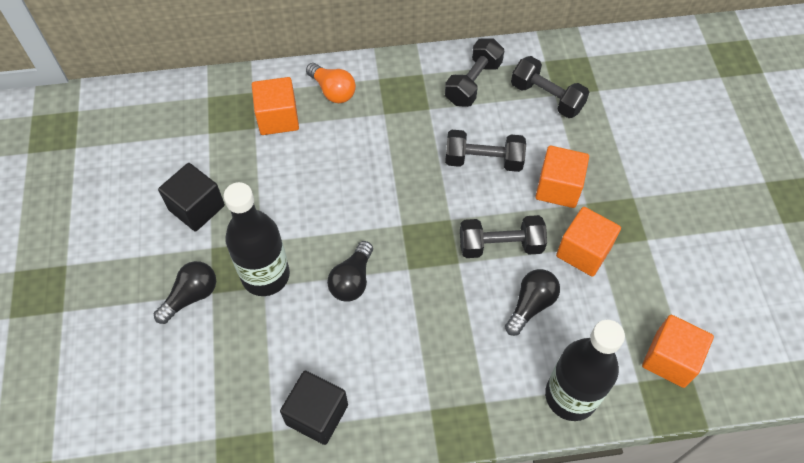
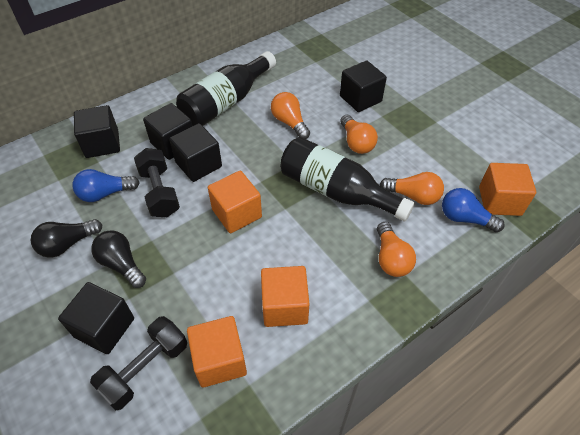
black cube: [158,163,225,231] [280,371,348,445] = 2 -> [58,282,134,354] [74,105,120,158] [143,103,193,160] [169,123,222,182] [340,60,387,112] = 5
black dumbbell: [445,38,504,107] [445,130,526,172] [460,215,547,258] [511,56,589,118] = 4 -> [90,316,187,410] [134,148,180,217] = 2
black light bulb: [154,261,216,324] [327,241,373,302] [505,269,560,336] = 3 -> [31,219,102,257] [91,230,146,288] = 2
blue light bulb: none = 0 -> [72,169,140,202] [442,188,505,232] = 2
orange light bulb: [306,63,356,103] = 1 -> [271,92,310,139] [340,115,378,154] [377,222,416,277] [380,172,444,205] = 4

